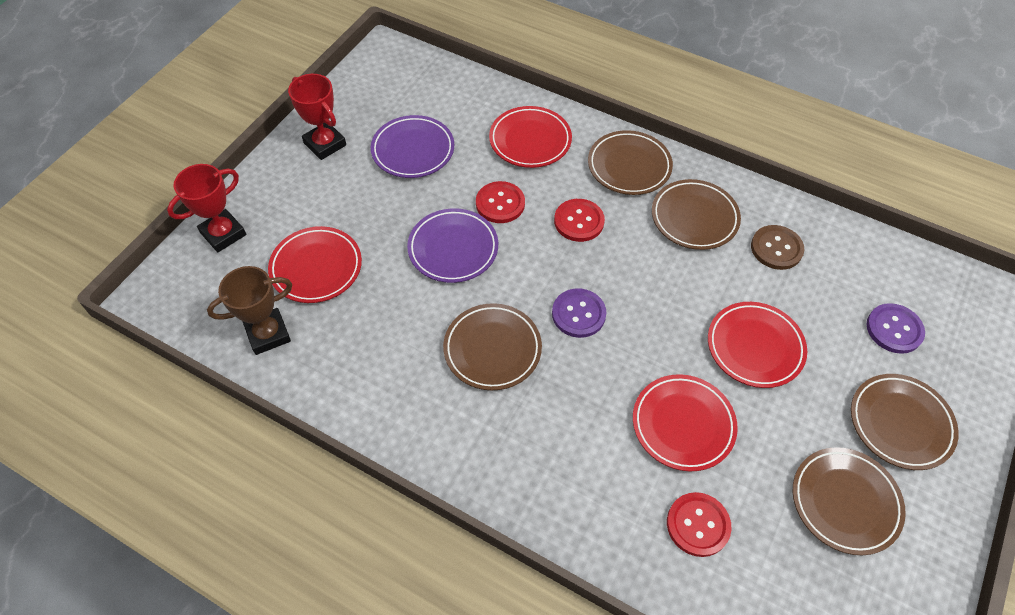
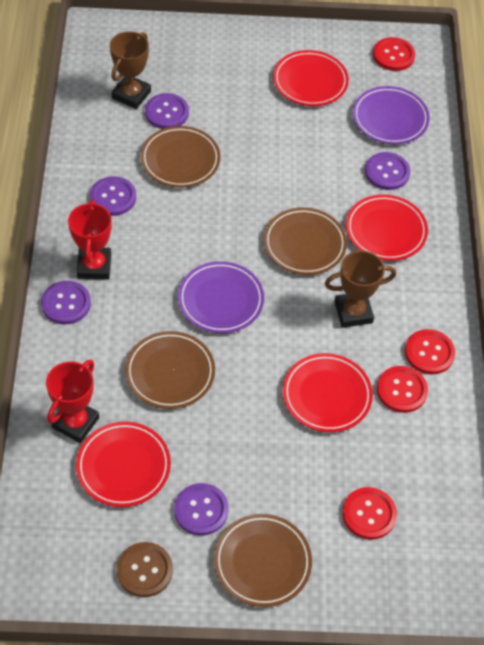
brown plate: [443,303,542,390] [588,130,673,195] [652,179,741,250] [793,447,906,555] [851,374,959,470] = 5 -> [125,331,215,409] [140,126,220,188] [214,514,312,607] [264,207,347,275] = 4
brown trophy: [207,266,292,355] = 1 -> [110,32,151,109] [325,251,396,328] = 2
purple button: [552,288,606,338] [867,303,925,354] = 2 -> [41,281,91,324] [90,176,136,216] [145,93,189,129] [174,483,229,536] [365,152,410,190] = 5
red button: [476,181,525,223] [554,199,605,242] [667,492,732,557] = 3 -> [342,487,397,540] [373,37,415,71] [377,366,428,413] [405,329,455,374] = 4

